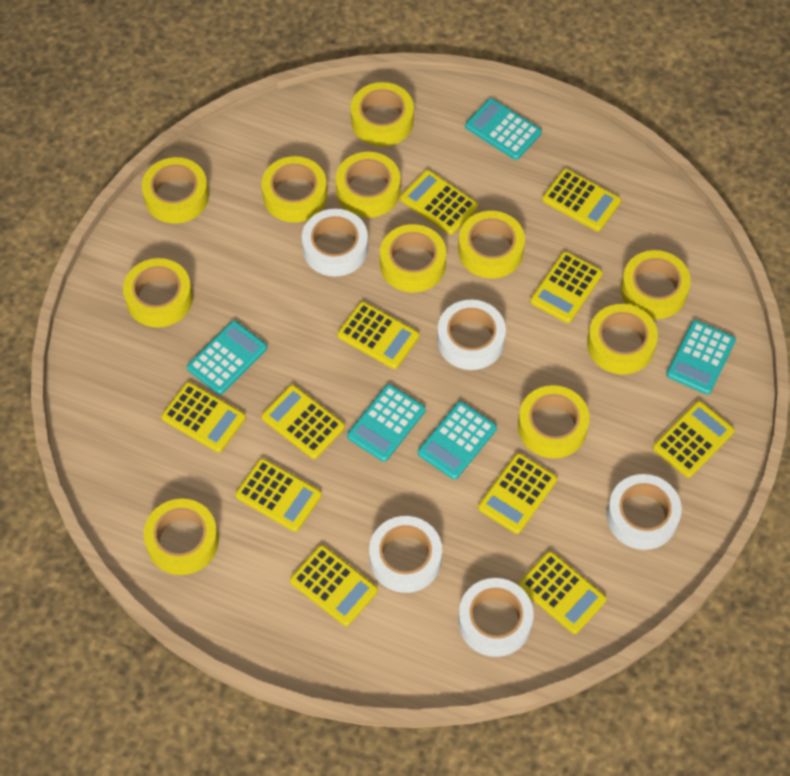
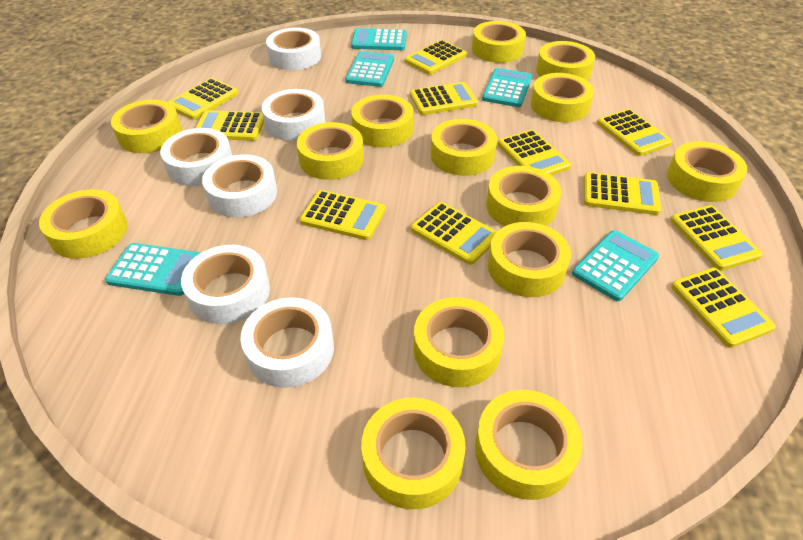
white tape: [302,209,368,277] [369,516,442,593] [437,300,506,370] [458,578,534,657] [607,474,682,550] = 5 -> [160,128,232,186] [181,245,270,324] [202,154,277,217] [240,297,334,388] [262,89,325,141] [266,27,321,70] = 6
yellow tape: [123,258,193,328] [142,157,209,224] [144,499,219,575] [261,156,327,223] [336,152,400,218] [351,82,414,146] [380,224,446,293] [458,211,525,279] [518,385,590,459] [587,304,658,374] [621,250,691,319] = 11 -> [39,189,128,259] [111,99,182,153] [297,122,364,180] [351,94,414,148] [361,398,466,509] [414,297,504,387] [431,119,497,176] [472,21,526,63] [475,390,582,500] [486,166,561,226] [488,222,571,297] [531,73,594,122] [536,41,595,81] [667,141,747,202] = 14

